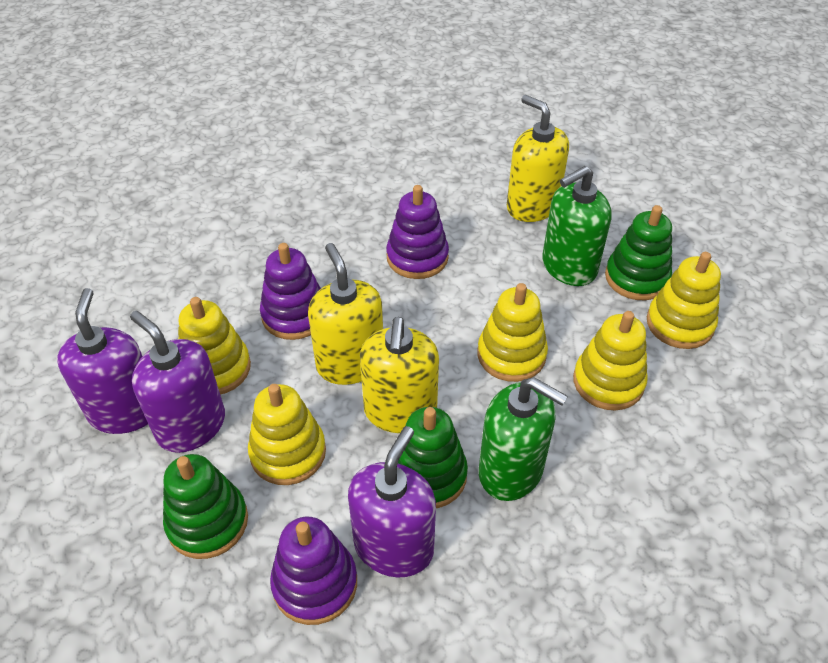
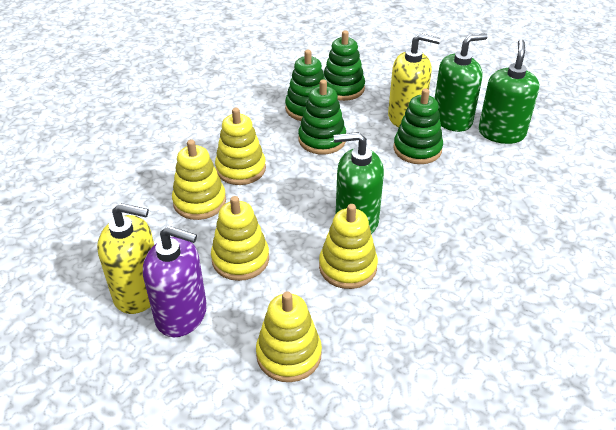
green soap dispenser: [479,377,568,501] [542,166,612,286] = 2 -> [334,132,384,234] [434,33,487,132] [479,39,540,144] = 3
green stacking toy: [163,454,248,559] [398,407,468,508] [605,205,672,300] = 3 -> [285,50,325,121] [298,79,346,154] [324,30,365,101] [393,88,443,164] = 4
purple soap dispenser: [57,288,148,434] [130,311,225,453] [348,426,436,577] = 3 -> [143,226,207,337] = 1
purple stacking toy: [260,243,321,340] [270,517,357,625] [386,185,449,279] = 3 -> none = 0
yellow soap dispenser: [308,243,383,385] [360,317,439,433] [507,95,569,222] = 3 -> [97,203,154,314] [388,33,441,127] = 2

